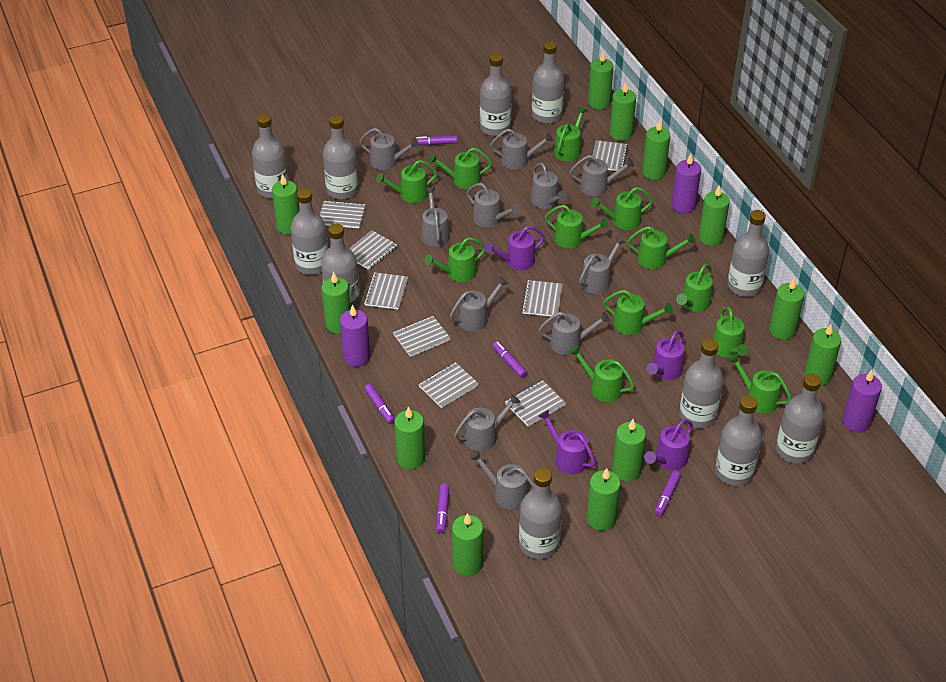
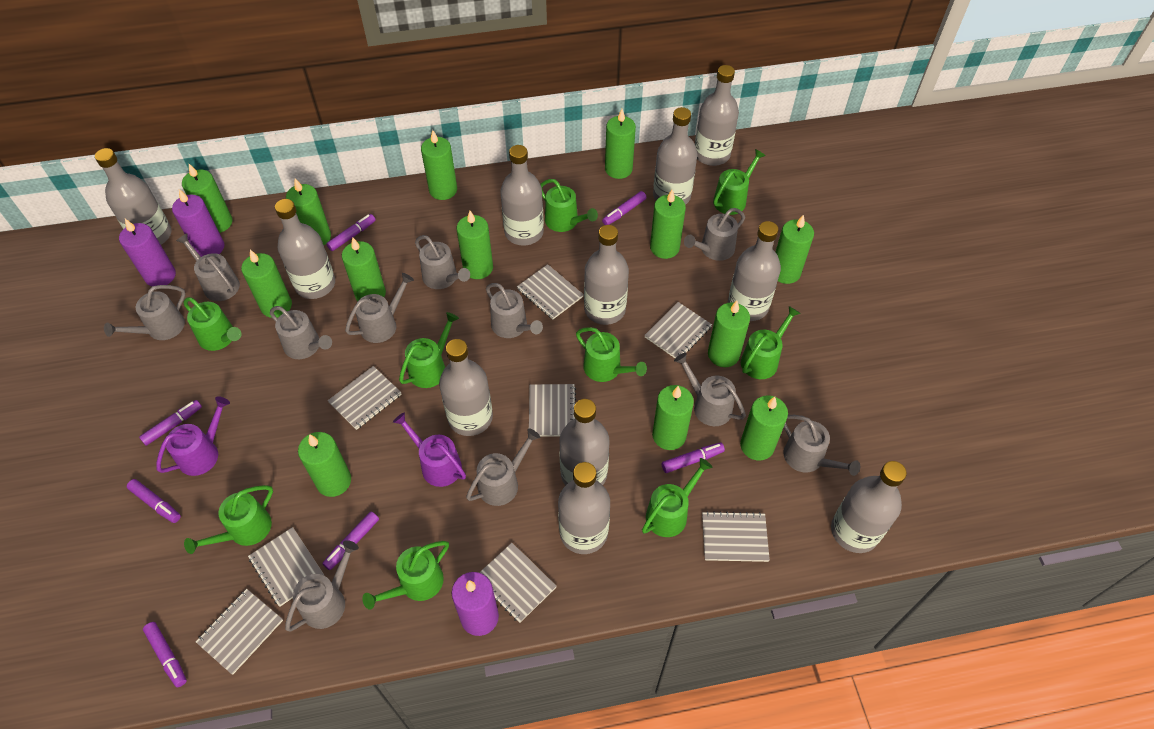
green candle: [272,174,299,235] [322,271,350,334] [394,407,425,469] [452,513,483,576] [587,468,621,531] [588,51,613,110] [609,82,636,141] [612,419,646,481] [642,120,670,180] [699,185,730,246] [769,278,804,340] [804,324,841,386] = 12 -> [182,164,233,233] [241,250,292,318] [286,179,331,245] [298,432,351,497] [342,237,386,301] [421,130,457,200] [456,211,493,279] [605,109,636,179] [650,190,686,259] [652,385,694,450] [708,301,750,367] [740,396,788,460] [776,214,814,284] = 13
green watering can: [376,160,437,203] [424,237,485,282] [429,148,492,189] [545,205,609,248] [554,107,587,161] [570,346,634,402] [591,187,653,230] [603,290,673,335] [627,226,695,269] [676,264,712,312] [713,307,748,357] [728,354,792,413] = 12 -> [184,297,241,351] [184,485,273,554] [362,541,449,610] [399,312,459,388] [540,179,598,232] [576,327,647,382] [642,458,713,537] [713,149,766,215] [741,306,801,379] = 9
purple marker: [364,384,395,424] [415,135,457,145] [436,484,449,533] [492,341,527,378] [654,471,681,516] = 5 -> [127,479,181,523] [139,400,202,446] [143,622,187,687] [322,512,379,570] [326,214,376,251] [602,191,646,225] [662,443,725,473] = 7
purple watering can: [485,226,545,270] [539,410,595,474] [644,420,693,470] [646,330,684,380] = 4 -> [156,396,230,476] [393,412,466,487] = 2

